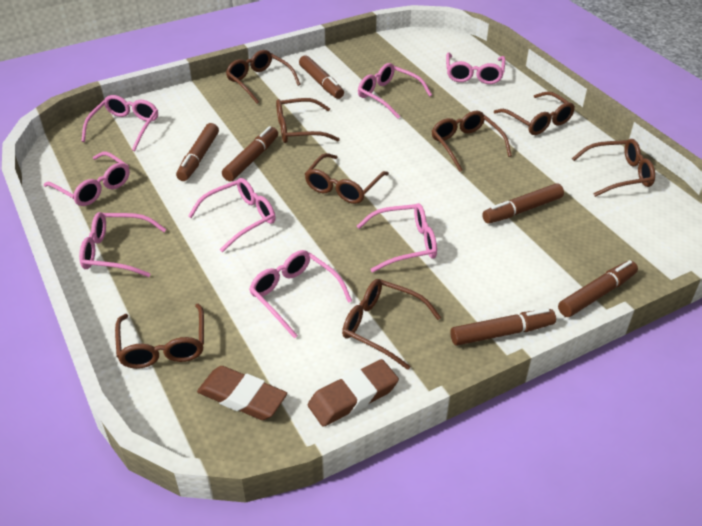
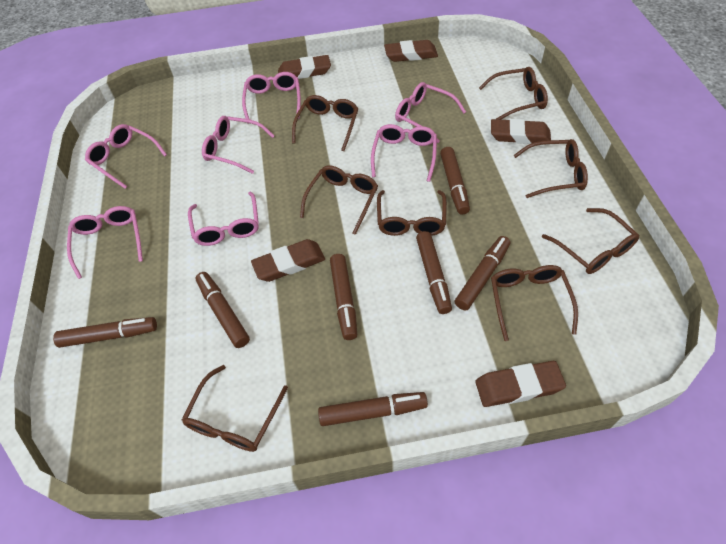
brown eraser: [197,366,287,420] [308,359,399,427] = 2 -> [251,239,325,282] [278,55,331,79] [384,40,438,62] [475,361,566,407] [491,119,551,144] = 5
brown marker: [176,123,219,181] [222,126,278,182] [299,55,344,99] [450,308,556,346] [482,183,564,224] [558,260,638,317] = 6 -> [53,317,157,348] [196,272,250,348] [318,392,428,426] [330,254,357,340] [416,231,452,314] [440,147,470,214] [455,236,510,310] = 7
pink glasses: [44,152,130,206] [79,212,166,277] [81,95,158,151] [188,178,276,252] [249,250,352,339] [357,203,437,272] [358,63,432,118] [446,52,505,84] = 8 -> [67,206,143,279] [85,124,167,189] [188,192,259,246] [202,116,275,174] [242,72,301,120] [371,124,437,182] [395,82,466,143] = 7

